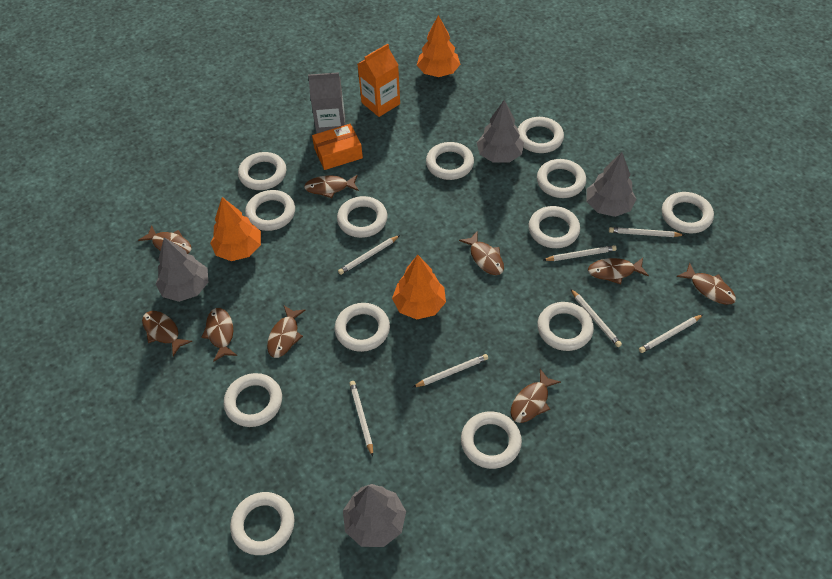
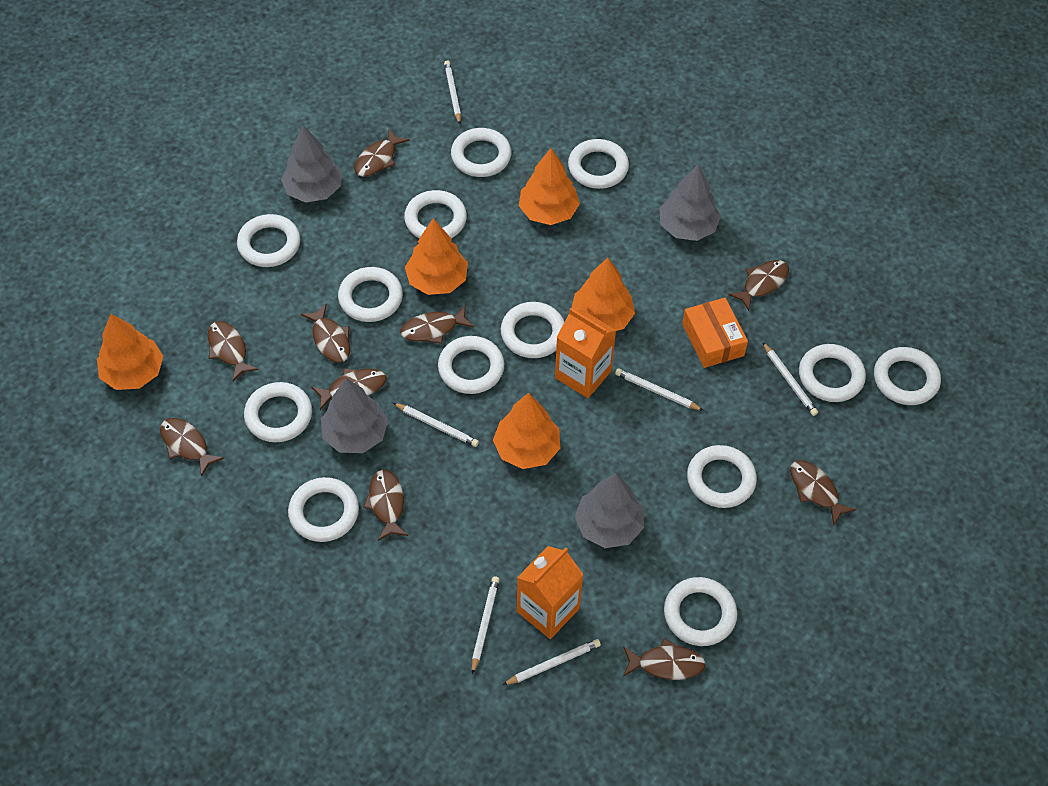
brown fish: [138,225,192,254] [142,311,192,356] [201,308,237,362] [267,306,306,358] [304,175,359,198] [459,231,504,275] [510,369,561,423] [588,258,649,284] [676,263,736,305] = 9 -> [160,418,224,477] [208,321,259,381] [301,304,350,363] [311,368,387,410] [354,129,410,177] [363,469,408,541] [400,306,474,344] [623,638,706,680] [728,260,789,311] [790,460,856,525] = 10
grey carton: [308,72,345,134] = 1 -> none = 0
orange carton: [358,44,400,117] = 1 -> [517,546,584,639] [555,308,616,398] = 2
orange tree: [210,197,261,261] [392,255,446,320] [417,15,460,77] = 3 -> [97,314,163,390] [405,218,468,295] [493,393,560,469] [519,148,580,225] [572,257,635,331] = 5
white pencil: [338,235,400,275] [349,381,373,457] [413,354,488,387] [544,245,617,261] [571,289,622,347] [609,227,684,237] [639,315,703,353] = 7 -> [393,403,479,447] [444,61,461,124] [472,576,500,674] [503,639,601,685] [615,368,704,411] [763,343,818,416] = 6

